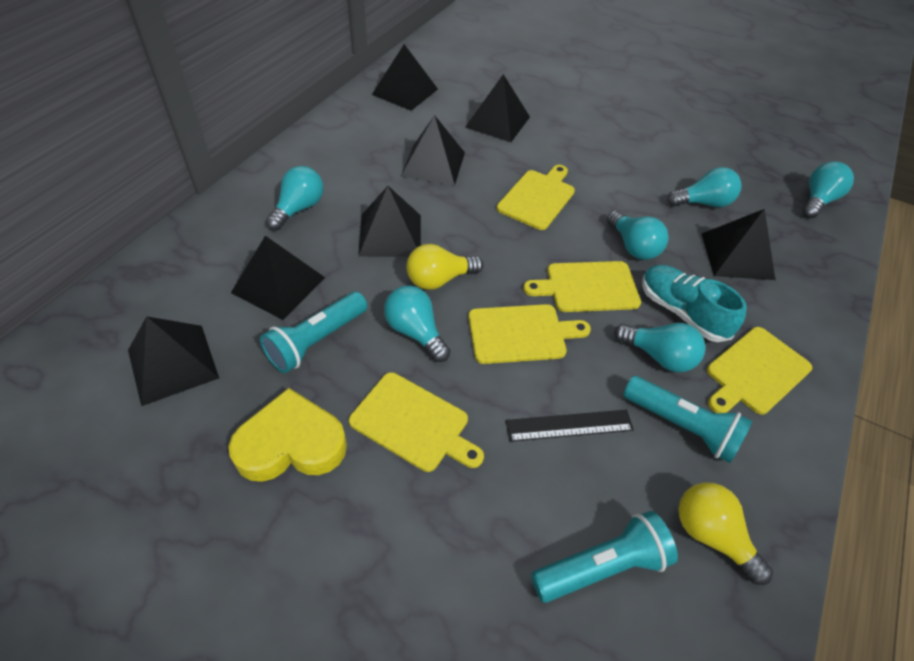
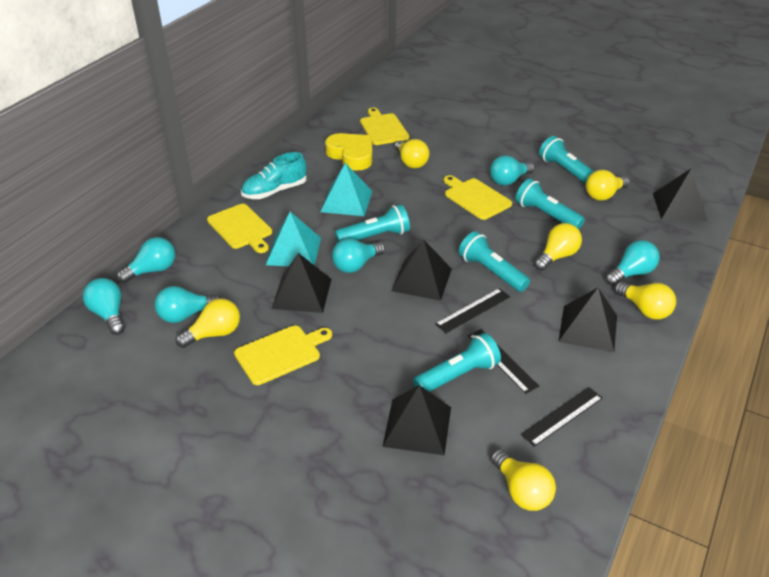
black pyramid: [128,316,219,406] [231,236,325,320] [358,186,421,257] [372,44,438,111] [401,115,465,185] [465,74,530,142] [702,209,775,280] = 7 -> [272,253,331,313] [382,385,451,455] [391,240,452,301] [558,288,617,352] [653,168,708,221] = 5
black ruler: [506,410,634,442] = 1 -> [435,288,510,333] [468,329,540,394] [521,387,603,447] = 3
turquoise flashlight: [260,292,367,373] [531,511,678,603] [623,376,752,463] = 3 -> [335,204,410,242] [413,333,501,392] [459,231,530,292] [516,178,585,230] [539,136,594,184] = 5
turquoise pyramid: none = 0 -> [266,212,321,266] [321,163,372,216] = 2
yellow cutting board: [349,372,484,472] [468,304,591,364] [497,165,575,230] [523,261,641,312] [707,327,812,415] = 5 -> [207,204,272,253] [234,325,332,385] [360,108,409,145] [444,175,512,220] = 4
yellow light bulb: [406,244,483,290] [678,482,773,585] = 2 -> [175,298,240,348] [395,139,429,168] [490,449,556,511] [534,223,582,271] [586,170,630,201] [614,282,676,320] = 6

